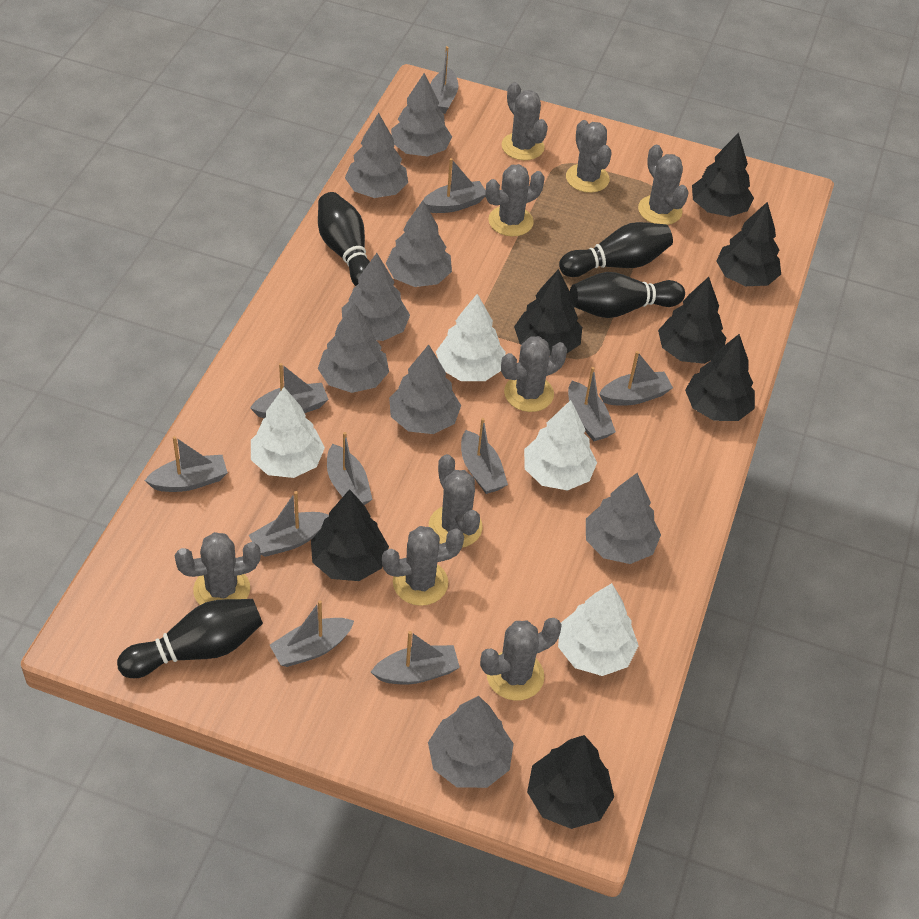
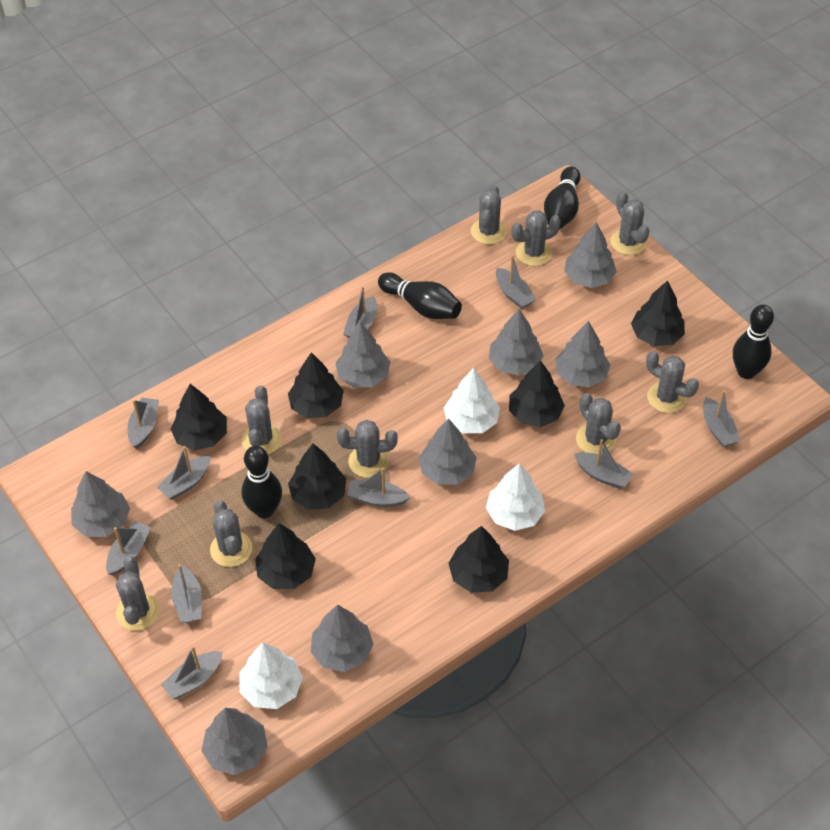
grey boat: [144,436,228,492] [249,491,329,557] [250,363,328,418] [270,600,354,667] [327,432,373,505] [371,631,460,684] [423,158,486,213] [430,46,458,114] [461,418,508,494] [568,367,616,441] [599,351,673,406] = 11 -> [106,521,151,576] [127,398,159,449] [157,446,211,500] [161,646,223,699] [171,564,202,623] [343,286,377,338] [347,468,410,507] [496,255,537,309] [574,439,633,489] [703,390,741,447] = 10
white tree: [251,387,325,478] [436,294,506,381] [524,400,597,491] [558,583,639,676] = 4 -> [239,643,303,709] [444,368,500,433] [486,463,545,531] = 3

